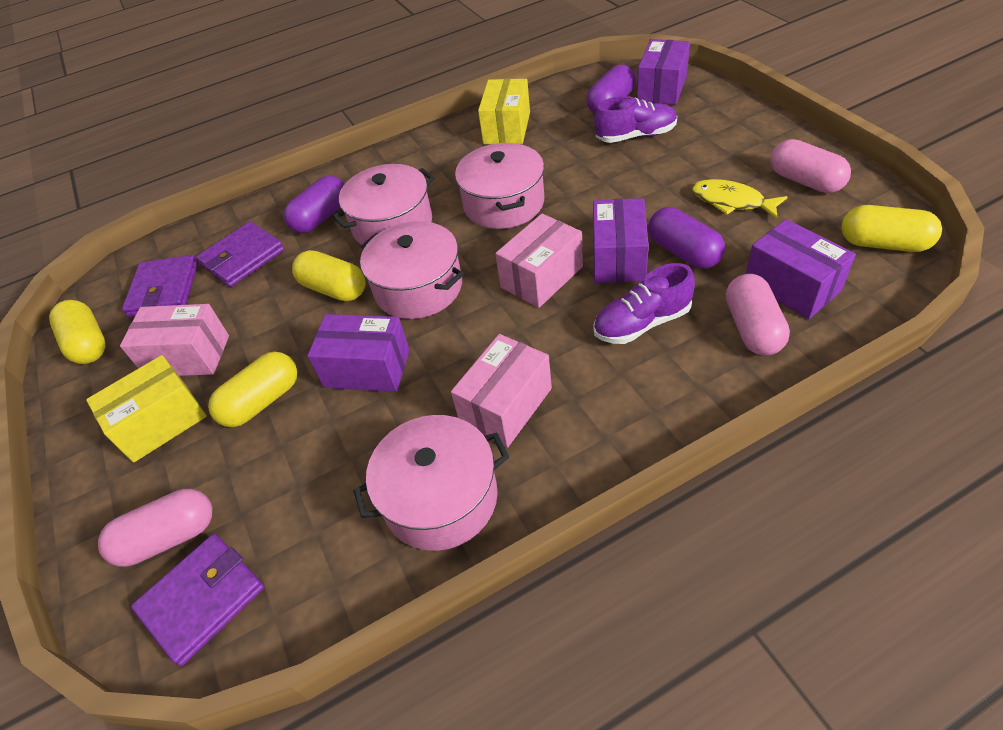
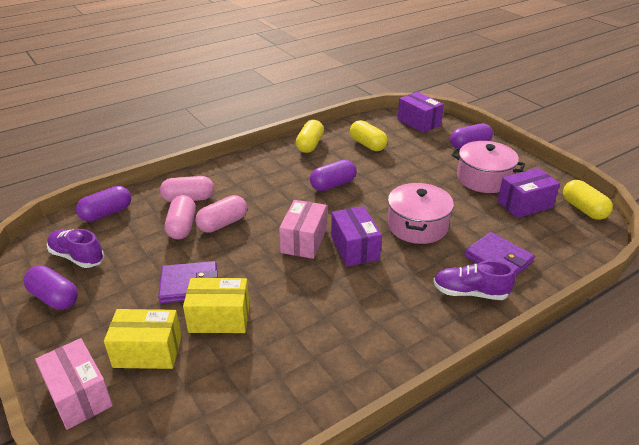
pink box: [120,304,229,376] [451,334,552,448] [495,214,583,308] = 3 -> [35,338,113,430] [279,200,327,259] = 2
pink pot: [332,164,435,245] [353,415,509,551] [360,221,464,319] [455,143,544,229] = 4 -> [388,183,454,244] [452,141,525,193] = 2
purple box: [308,314,410,392] [593,198,649,283] [637,39,690,105] [746,219,856,319] = 4 -> [331,206,382,267] [398,92,444,133] [497,168,560,218] = 3
purple capsule: [284,175,344,233] [587,65,635,114] [648,207,725,269] = 3 -> [23,265,78,310] [76,186,131,222] [310,160,357,191] [450,123,493,149] = 4
purple wallet: [122,255,198,317] [131,534,264,666] [196,222,284,287] = 3 -> [158,261,218,304] [464,232,535,276] = 2
yellow capsule: [49,300,106,364] [208,352,297,427] [292,250,366,301] [841,205,942,252] = 4 -> [296,120,324,153] [350,120,388,151] [563,180,613,220] = 3
yellow fish: [691,179,787,219] = 1 -> none = 0

